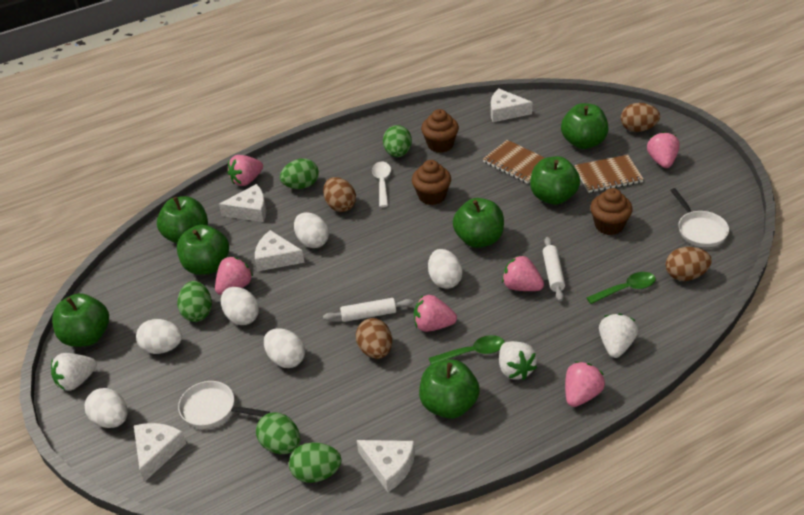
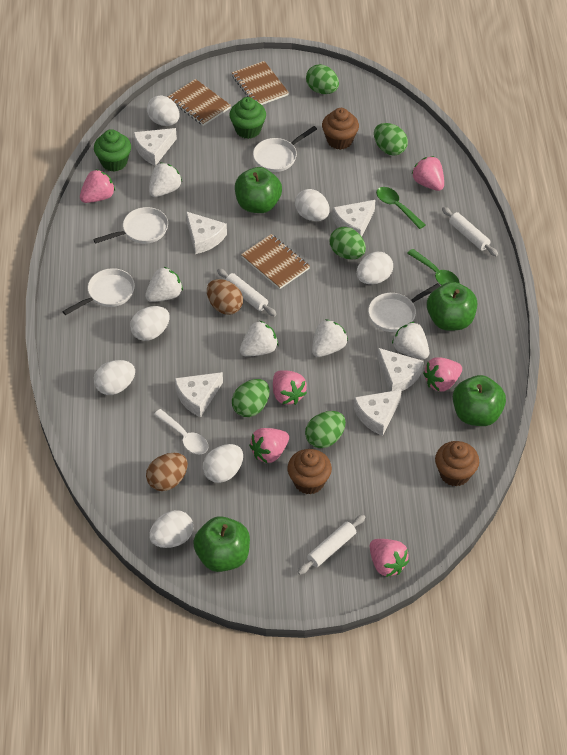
brown egg: [323,177,356,212] [356,318,392,359] [621,103,660,132] [665,247,712,281] = 4 -> [146,453,188,491] [207,279,243,315] = 2
brown notebook: [483,140,545,184] [574,155,644,193] = 2 -> [168,79,231,126] [232,61,289,105] [241,234,310,289] = 3
green apple: [52,293,109,347] [157,196,208,244] [177,225,229,275] [419,359,480,418] [453,198,504,248] [530,156,580,205] [561,103,608,149] = 7 -> [193,516,250,572] [235,167,282,213] [427,282,477,331] [453,375,506,426] = 4
green cupcake: none = 0 -> [94,129,131,172] [229,97,266,139] = 2
white cheese: [134,423,186,482] [219,184,266,222] [255,230,305,271] [357,440,415,492] [491,88,532,122] = 5 -> [134,128,177,166] [175,372,223,417] [186,211,227,254] [333,200,375,236] [354,390,402,436] [377,348,424,391] = 6
white egg: [84,388,128,428] [136,319,182,354] [221,287,259,325] [264,328,305,368] [294,212,329,248] [428,249,463,289] = 6 -> [94,360,135,395] [130,306,170,341] [147,95,179,126] [149,510,193,548] [202,444,243,483] [295,189,330,221] [356,252,393,284] = 7
white pan: [178,381,270,428] [670,188,729,247] = 2 -> [62,268,135,315] [93,207,168,244] [253,126,317,172] [368,283,440,332] = 4
white rolling pin: [323,298,413,322] [543,237,565,301] = 2 -> [217,268,277,316] [298,515,365,575] [442,207,498,256] = 3
white strawberry: [51,353,97,391] [499,341,537,380] [599,313,638,358] = 3 -> [145,267,183,302] [149,162,182,197] [240,321,278,357] [312,319,348,357] [392,322,429,359] = 5

